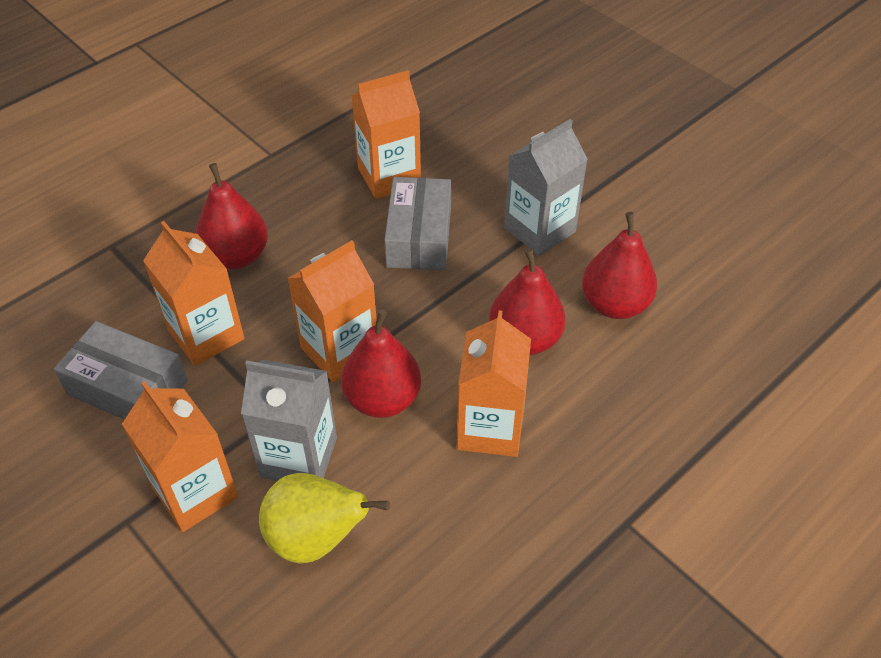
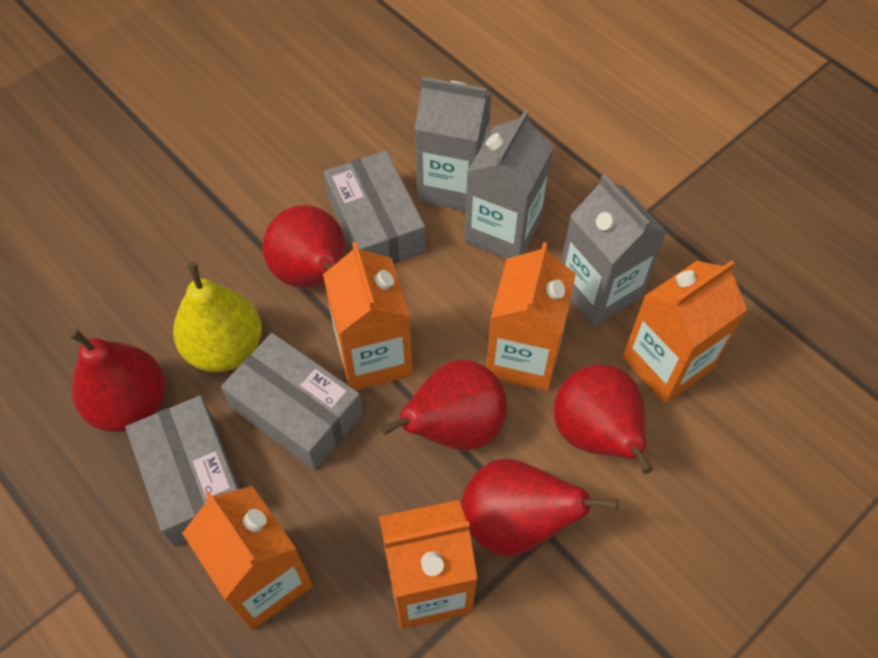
grey box: [54,321,187,420] [384,177,451,270] = 2 -> [125,396,240,546] [221,333,363,470] [324,151,426,264] = 3
grey carton: [241,360,337,481] [504,119,588,256] = 2 -> [415,77,491,211] [464,110,553,259] [561,174,667,326] = 3
red pear: [196,163,268,269] [341,310,421,418] [489,248,566,355] [582,212,657,319] = 4 -> [69,328,165,432] [262,205,345,288] [380,360,507,450] [461,459,618,556] [554,364,653,474] = 5

